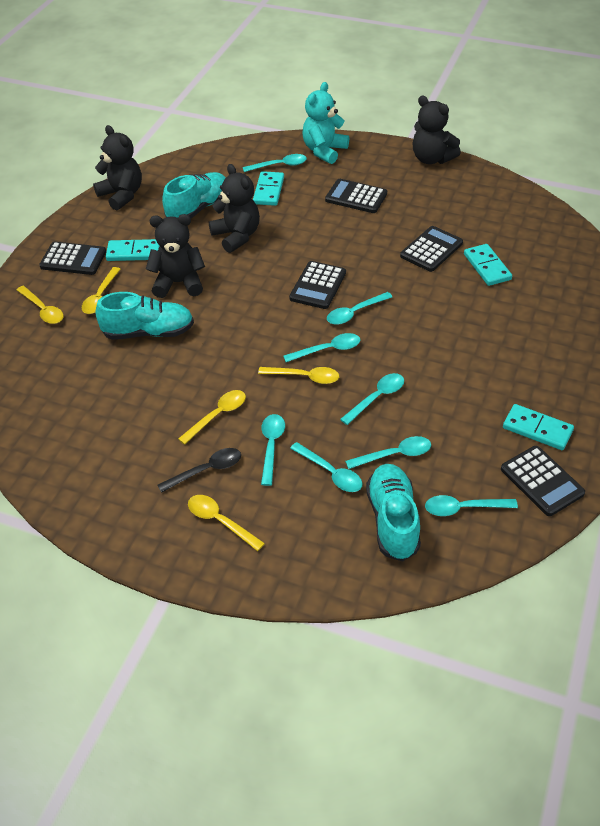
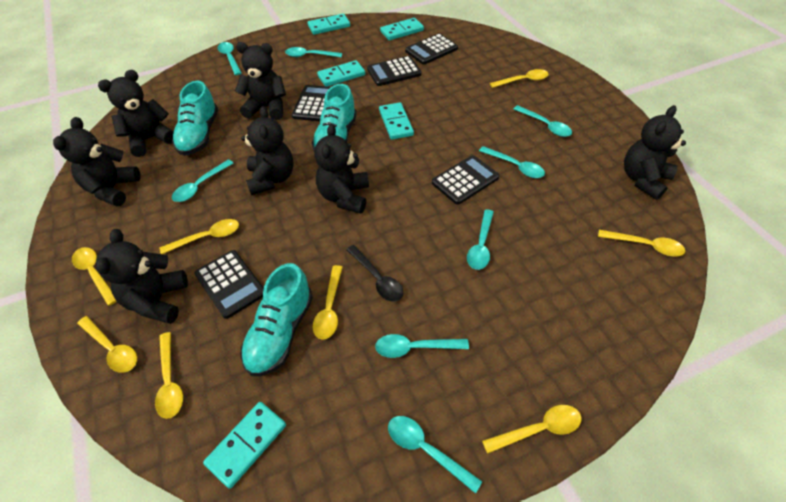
black teddy bear: [93,125,142,210] [146,214,205,298] [209,164,260,253] [412,96,461,164] = 4 -> [53,117,141,206] [96,229,188,324] [98,70,174,157] [235,42,286,120] [241,106,294,195] [314,124,369,214] [624,105,686,200] = 7
turquoise domino: [106,239,160,261] [253,171,284,206] [464,244,512,286] [503,404,574,450] = 4 -> [203,402,286,489] [307,14,350,35] [317,60,365,87] [379,102,414,140] [380,18,424,40] = 5
turquoise teddy bear: [302,82,349,164] = 1 -> none = 0
yellow spoon: [17,286,64,324] [82,267,121,314] [178,390,246,445] [188,495,265,551] [258,367,339,384] = 5 -> [72,247,117,306] [77,316,137,373] [155,332,183,419] [160,219,239,254] [313,265,343,340] [482,405,582,454] [490,69,549,88] [598,230,685,256] = 8

